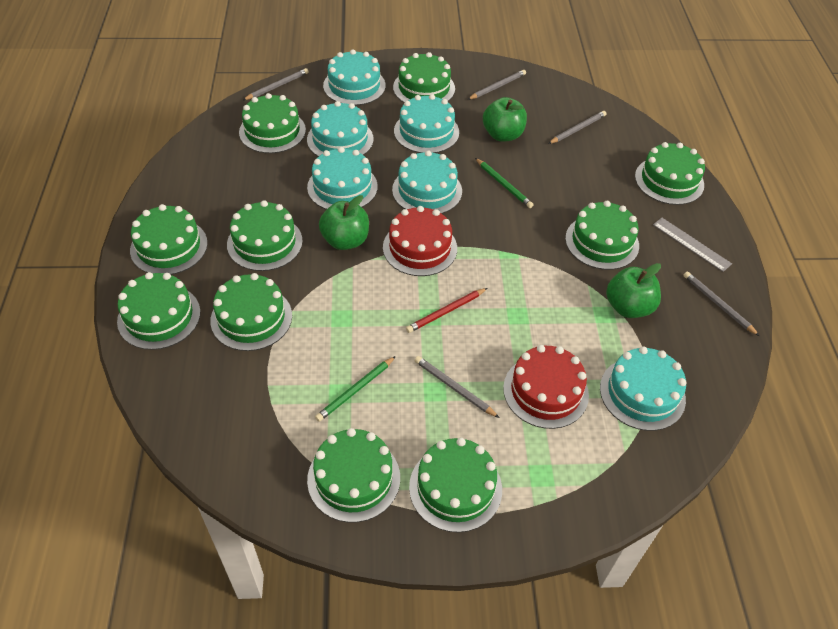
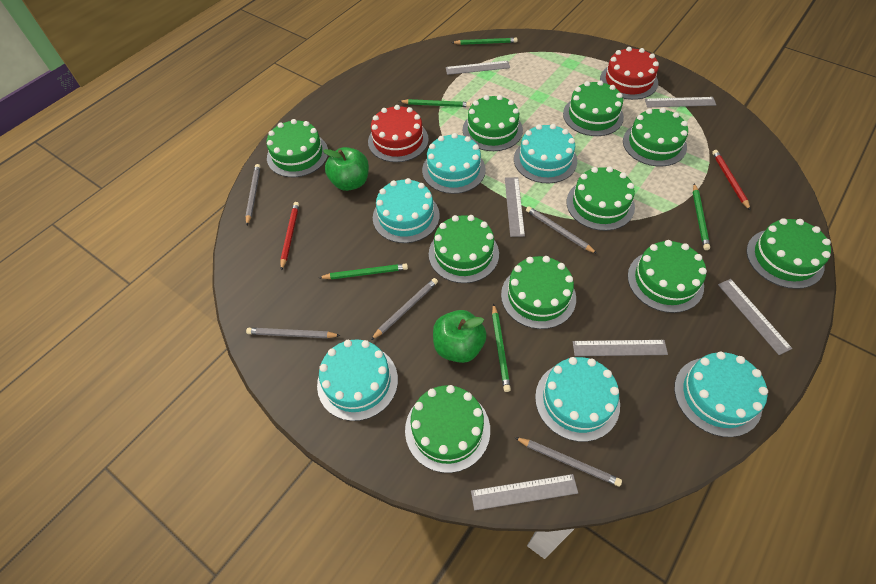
green apple: [319,195,369,250] [483,97,527,142] [606,263,661,318] = 3 -> [323,147,369,191] [433,310,487,363] = 2
green pencil: [315,356,396,422] [475,158,533,208] = 2 -> [319,264,408,279] [399,99,471,107] [452,38,518,45] [492,303,511,392] [693,184,710,250] = 5
grey ruler: [653,218,732,272] = 1 -> [446,61,510,75] [471,474,578,511] [505,177,525,237] [573,340,668,356] [645,97,716,108] [718,279,792,355] = 6
red pencil: [406,288,487,333] = 1 -> [280,202,299,271] [712,150,751,211] = 2

